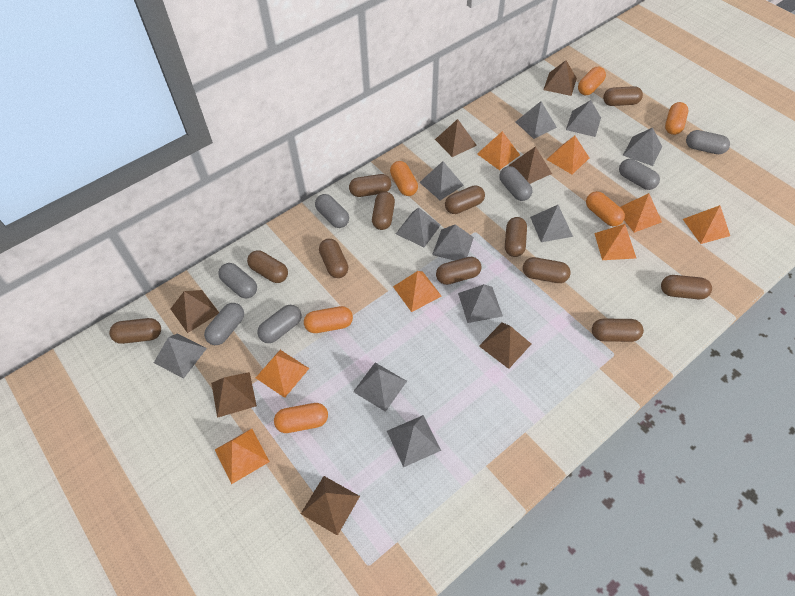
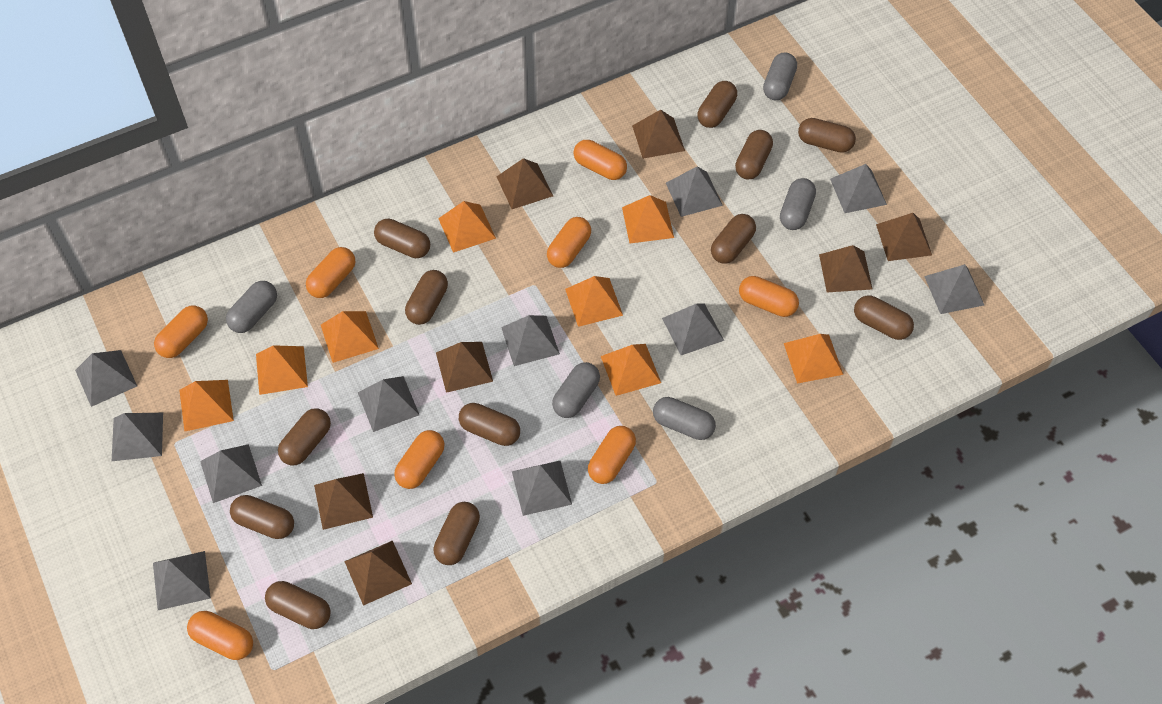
grey capsule: [204,303,244,345] [218,263,257,298] [257,305,302,343] [315,194,349,228] [499,166,533,201] [619,159,660,190] [686,130,730,154] = 7 -> [226,281,277,333] [552,362,600,418] [653,397,716,440] [763,52,797,100] [780,178,816,230] = 5
orange capsule: [274,403,328,433] [304,306,353,333] [390,161,418,196] [578,67,606,95] [586,191,625,226] [665,102,688,135] = 6 -> [154,306,208,358] [187,611,253,660] [306,247,355,298] [394,430,445,489] [547,217,591,268] [573,140,627,180] [588,426,636,484] [739,276,799,317] = 8

